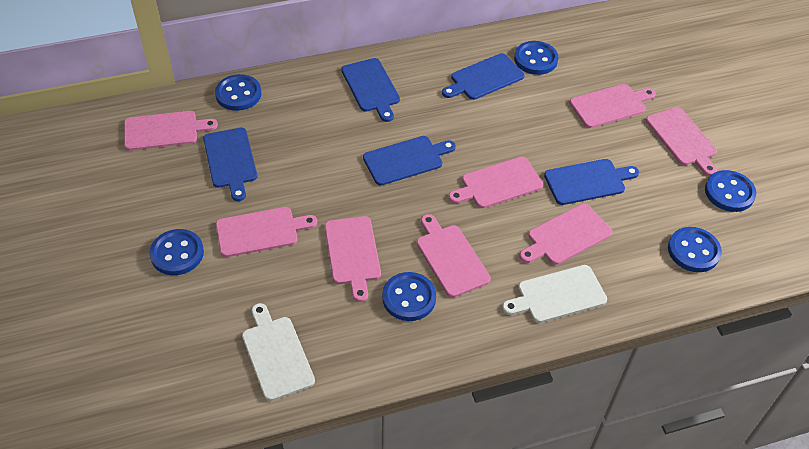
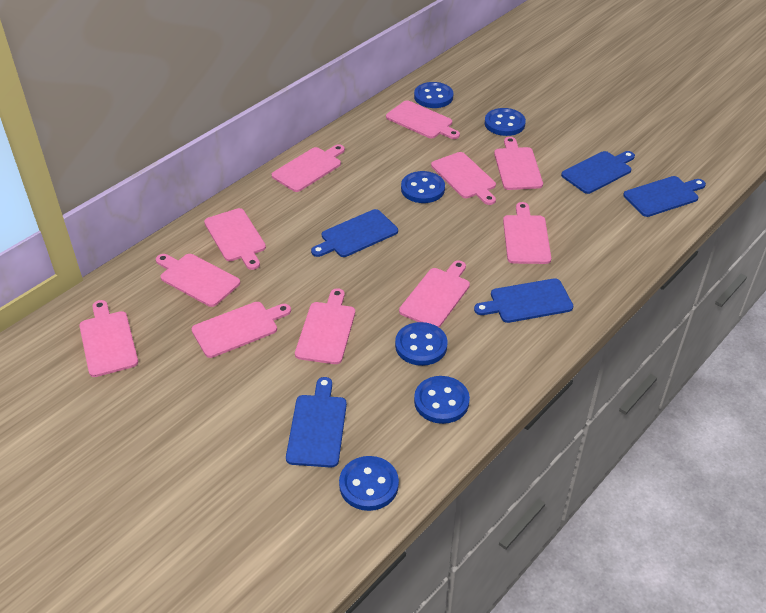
pink cutting board: [124,111,218,151] [216,207,317,257] [325,216,381,302] [417,214,491,298] [449,157,543,208] [519,204,612,265] [570,84,656,128] [646,107,717,176] = 8 -> [79,300,138,377] [156,254,240,307] [192,302,291,358] [204,208,266,270] [272,144,345,192] [295,288,355,364] [386,100,460,139] [399,260,470,327] [431,152,496,205] [494,137,543,190] [503,202,551,264] = 11
white cutting board: [242,303,315,401] [502,265,607,323] = 2 -> none = 0

